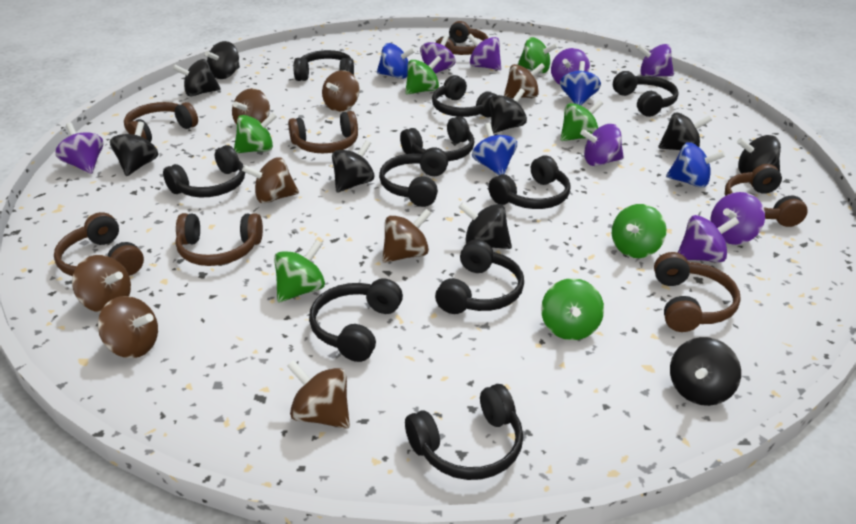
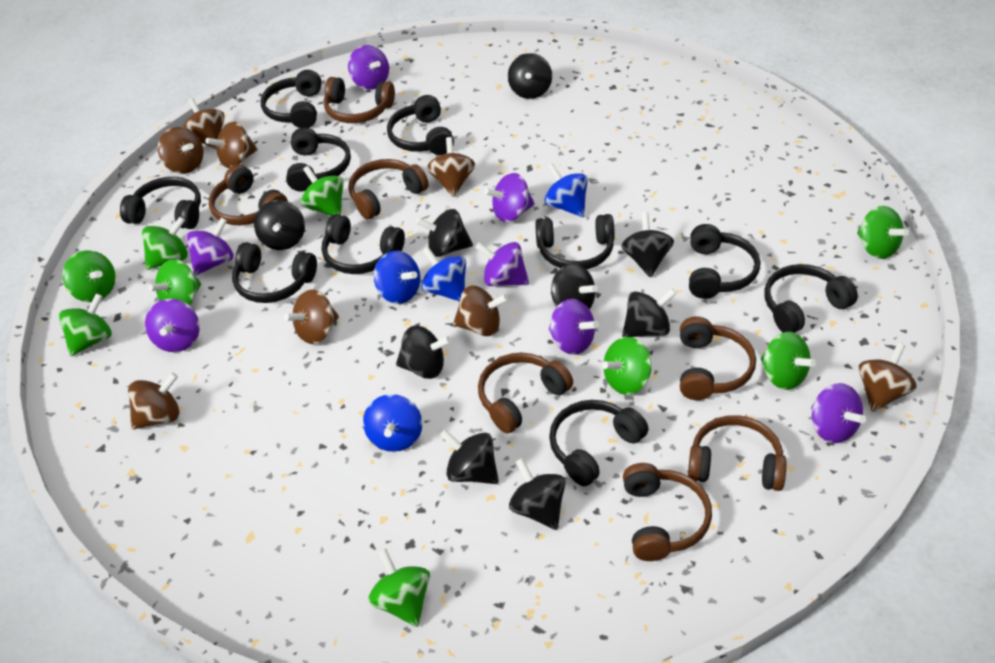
green spinning top: [234,113,277,153] [274,239,325,302] [405,56,441,95] [517,37,558,73] [541,278,604,340] [560,100,603,141] [612,204,666,258] = 7 -> [59,293,112,356] [62,250,116,302] [142,217,188,270] [148,259,201,306] [301,166,344,216] [368,548,430,627] [602,337,652,395] [761,332,816,390] [857,206,909,259] = 9
purple spinning top: [55,123,103,174] [420,35,455,74] [468,34,502,70] [551,48,590,85] [580,124,624,166] [637,44,674,77] [678,215,739,263] [710,192,765,245] = 8 -> [145,299,200,352] [186,218,234,276] [348,45,389,90] [475,242,529,286] [484,173,535,222] [549,299,599,355] [811,383,866,443] = 7

